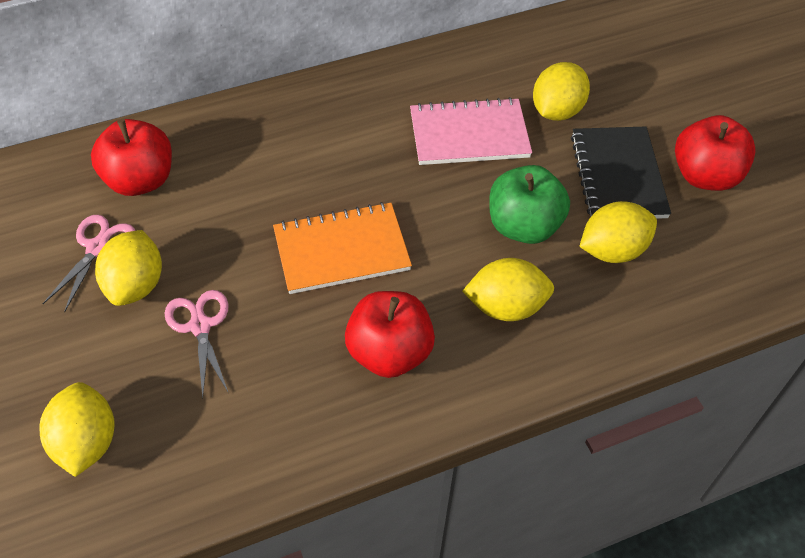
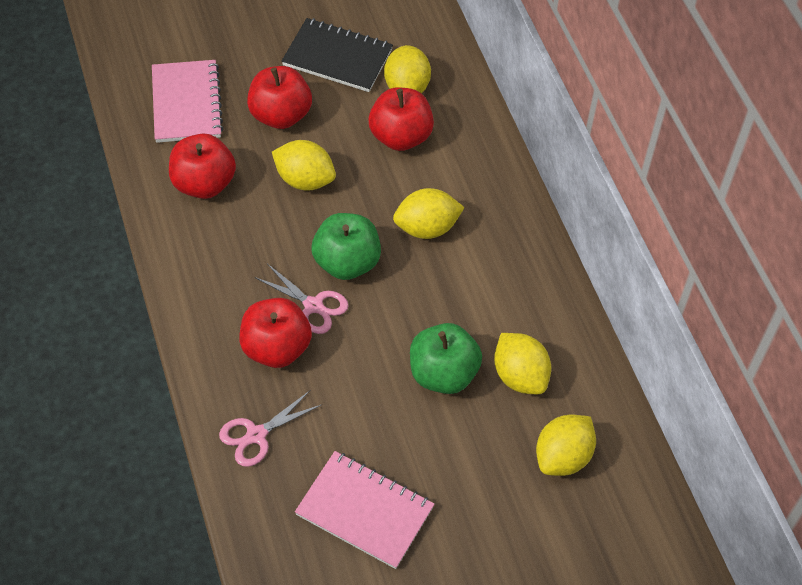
green apple: [489,165,570,244] = 1 -> [312,213,381,280] [410,323,482,394] = 2
orange notebook: [273,202,412,294] = 1 -> none = 0
pink notebook: [410,97,532,165] = 1 -> [152,60,224,143] [295,451,434,569] = 2
red apple: [91,119,172,196] [345,291,435,378] [675,115,756,191] = 3 -> [169,134,236,199] [239,298,312,368] [247,66,312,129] [369,87,434,151] = 4

